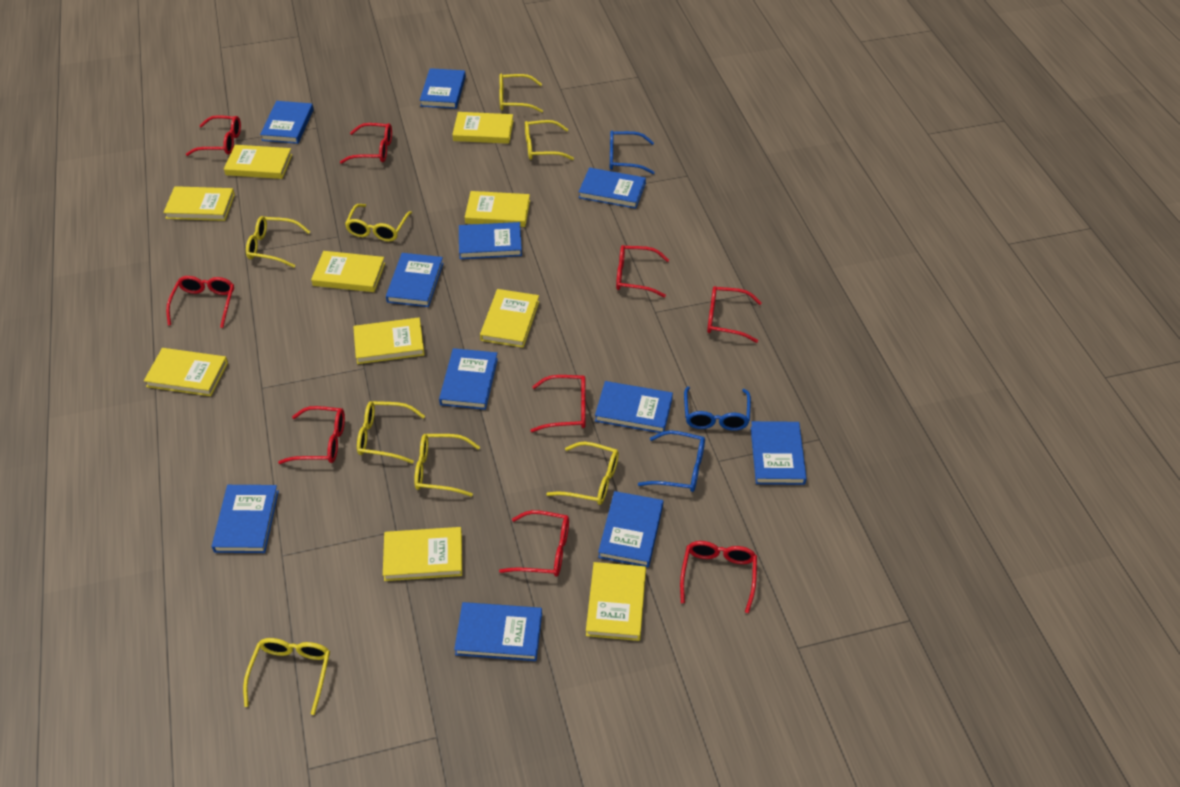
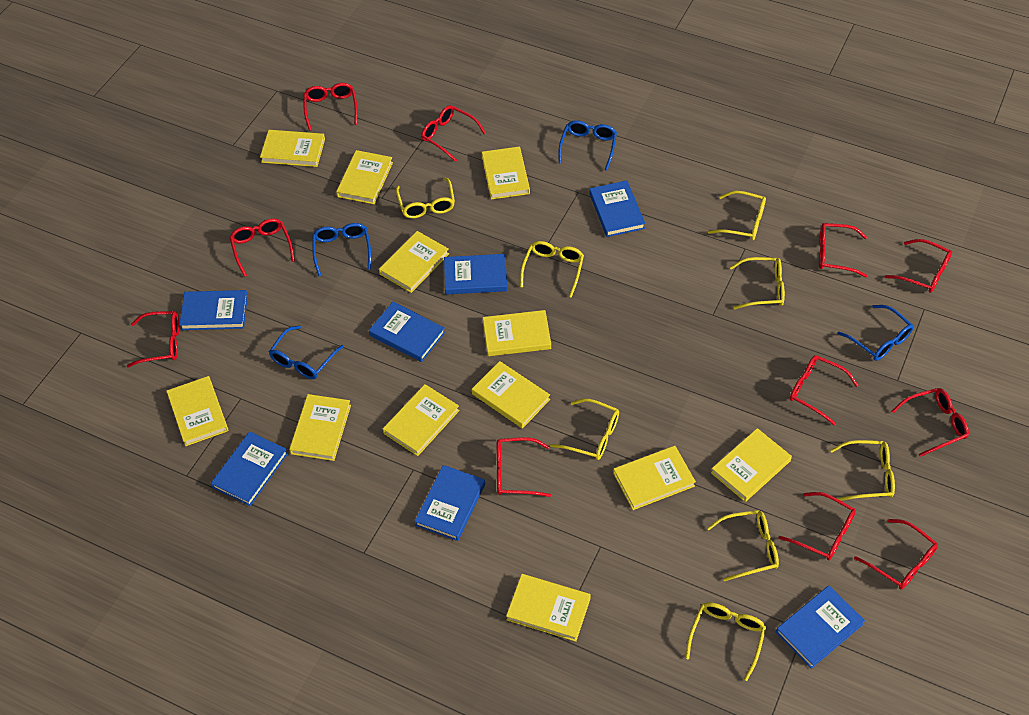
blue book: [212,485,279,553] [260,101,314,144] [386,253,444,307] [420,68,466,109] [439,348,498,410] [454,602,542,661] [459,222,522,259] [579,168,646,209] [595,381,673,433] [598,491,663,567] [751,421,807,485] = 11 -> [179,290,248,330] [211,431,288,506] [369,302,445,362] [415,465,485,541] [444,254,507,295] [589,180,645,237] [776,586,865,669] = 7
blue glasses: [610,131,655,174] [638,430,705,492] [684,386,751,431] = 3 -> [269,325,344,379] [312,223,371,276] [559,120,617,171] [837,305,914,361] = 4
red glasses: [166,276,234,328] [186,115,241,156] [278,406,345,464] [340,123,392,164] [499,510,569,577] [531,375,585,432] [616,245,669,297] [680,541,757,613] [707,286,762,343] = 9 -> [127,311,179,368] [229,218,295,277] [304,83,358,131] [421,105,486,162] [497,437,551,497] [779,492,856,560] [790,355,859,426] [819,223,867,277] [854,519,938,590] [885,239,952,293] [891,388,969,457] = 11
yellow book: [144,348,228,396] [163,186,235,221] [224,145,292,179] [311,251,385,292] [353,317,425,364] [383,527,462,581] [452,112,514,144] [465,191,530,227] [480,289,539,348] [586,562,646,641] = 10 -> [167,376,229,446] [260,130,325,167] [289,394,351,461] [336,150,393,204] [379,231,449,293] [383,384,460,456] [472,361,550,429] [482,147,530,199] [483,310,551,356] [506,574,591,642] [613,446,696,510] [711,428,792,502] = 12

